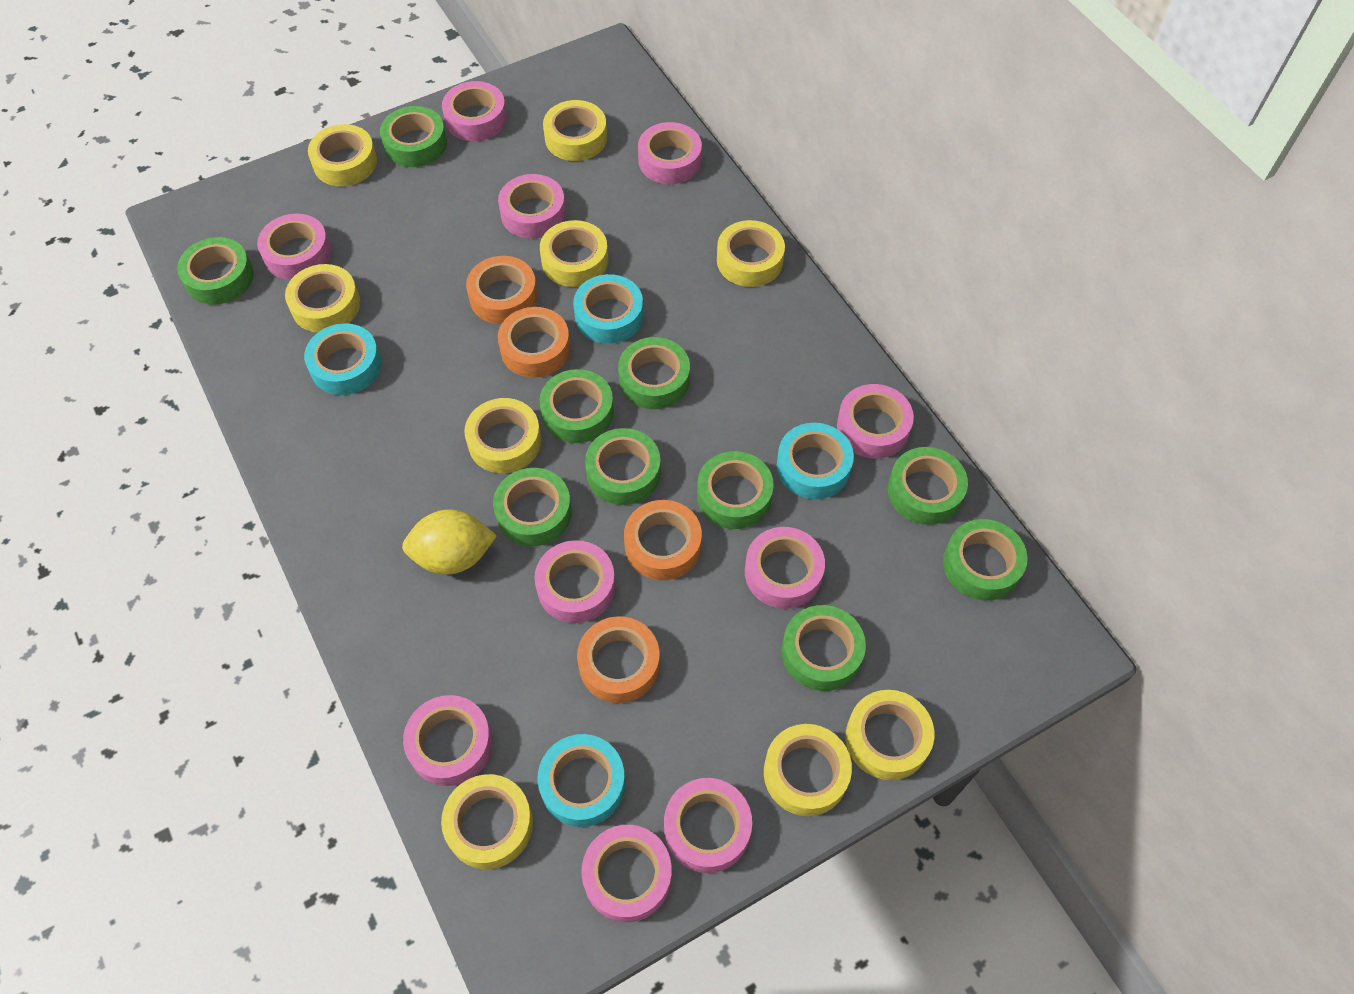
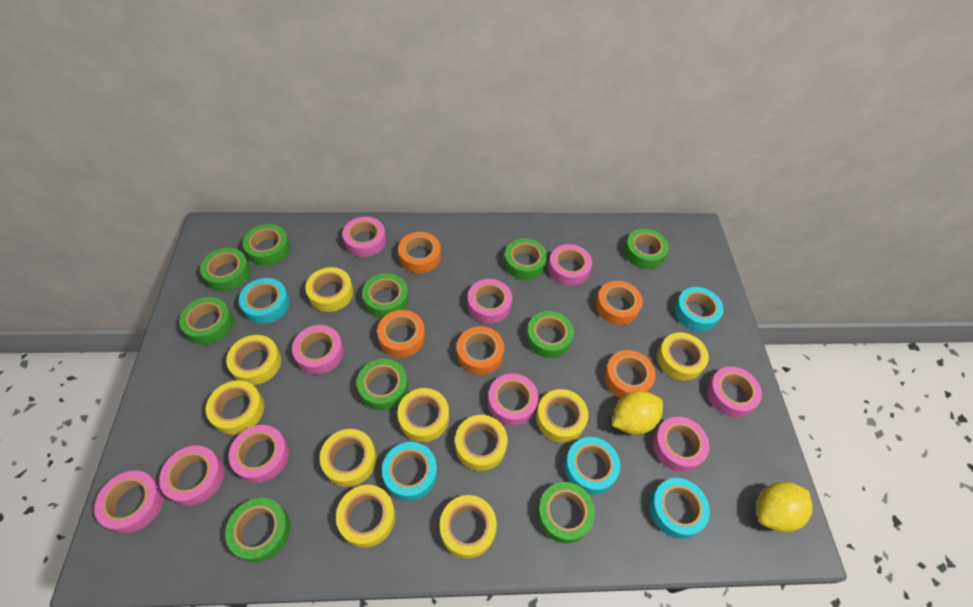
orange tape: [466,256,538,324] [498,307,571,378] [577,616,660,703] [624,500,702,580] = 4 -> [377,310,425,358] [398,232,441,273] [457,326,504,375] [596,281,643,325] [604,350,656,398] = 5
turquoise tape: [304,323,381,395] [537,734,625,827] [573,274,644,344] [777,423,854,499] = 4 -> [239,278,290,324] [382,442,437,501] [564,437,620,495] [649,478,710,539] [674,287,724,331] = 5
yellow lemon: [402,509,497,575] = 1 -> [612,391,663,435] [757,482,812,532] = 2
yellow tape: [285,264,360,333] [308,124,377,186] [441,774,533,869] [464,398,541,473] [540,220,608,287] [543,100,607,161] [717,220,785,287] [764,724,852,816] [846,690,934,780] = 9 -> [206,380,264,435] [226,335,281,385] [305,267,353,312] [320,429,377,487] [336,485,395,548] [398,388,449,442] [440,495,497,558] [455,415,508,471] [536,389,589,443] [657,332,709,381] = 10

